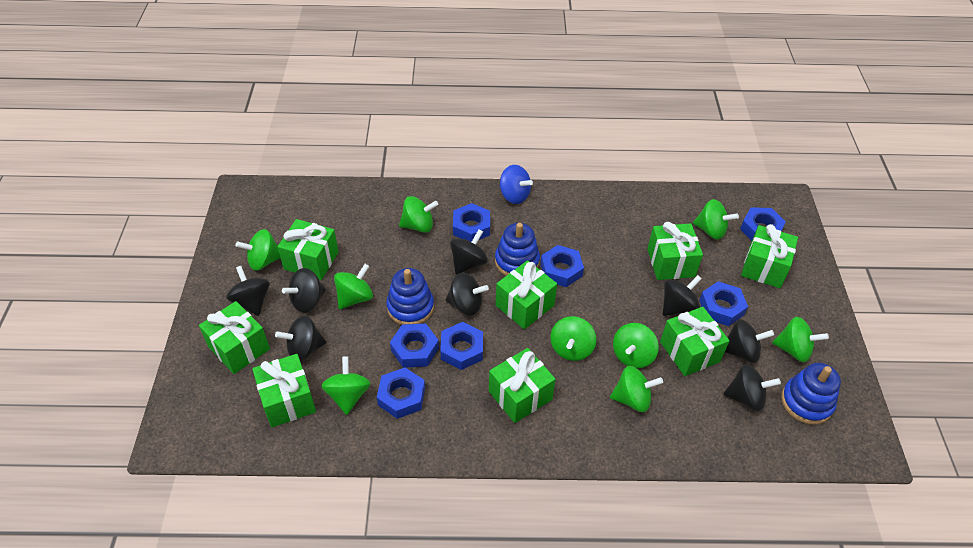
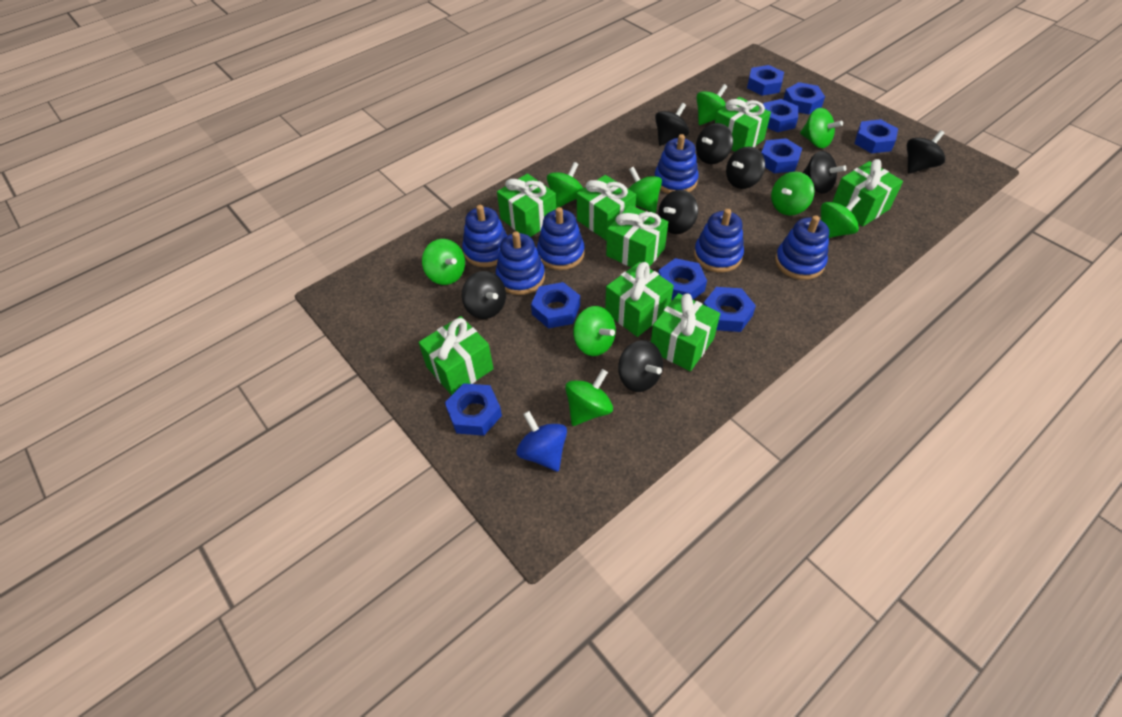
blue nut: [377,368,425,419] [390,323,439,368] [440,322,483,370] [453,203,490,242] [540,245,584,287] [699,281,748,326] [740,207,786,241] = 7 -> [445,383,502,436] [531,282,580,329] [658,258,707,300] [703,287,756,332] [747,65,784,96] [761,138,802,173] [763,99,798,132] [783,82,825,114] [854,119,898,153] = 9
blue stacking toy: [386,268,434,325] [495,223,540,276] [781,363,841,424] = 3 -> [462,205,507,267] [496,231,545,295] [537,207,585,270] [655,134,699,194] [694,209,744,272] [775,215,829,280] = 6

